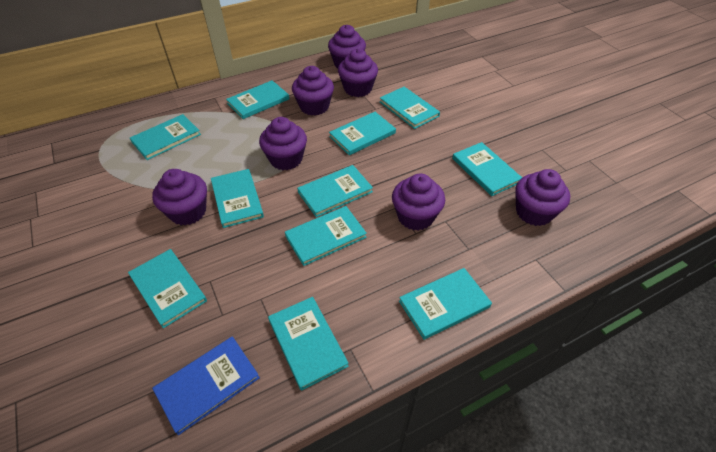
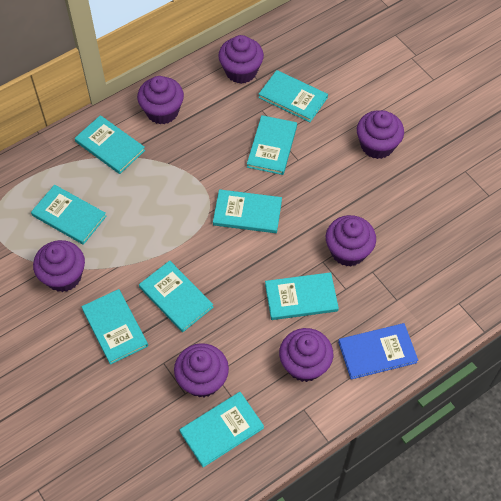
turquoise book: [128,249,207,328] [130,114,201,160] [211,169,264,228] [226,80,289,119] [268,297,349,391] [285,206,367,266] [297,165,373,217] [329,112,396,155] [380,87,440,129] [399,268,492,340] [452,142,522,196] = 11 -> [31,185,107,245] [75,115,145,174] [81,289,148,365] [139,261,214,332] [180,392,264,467] [213,189,282,233] [247,115,297,175] [258,70,328,122] [265,272,339,320] = 9

